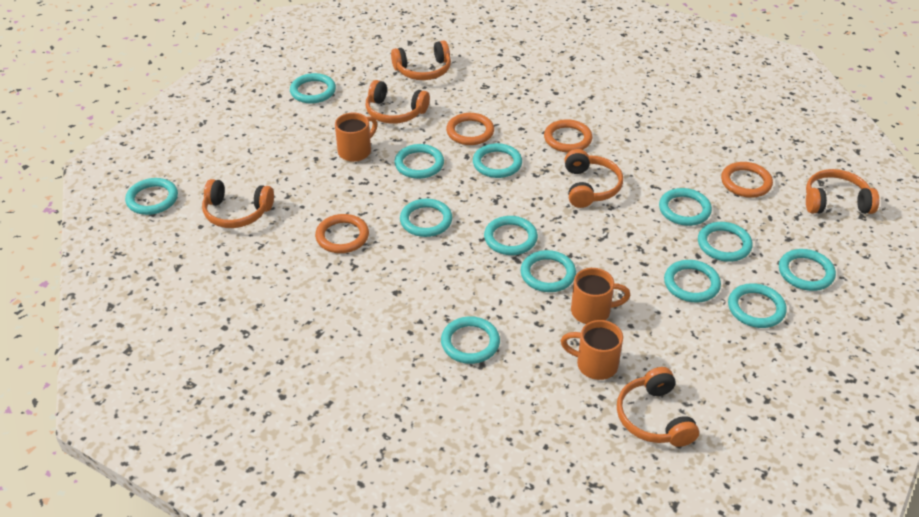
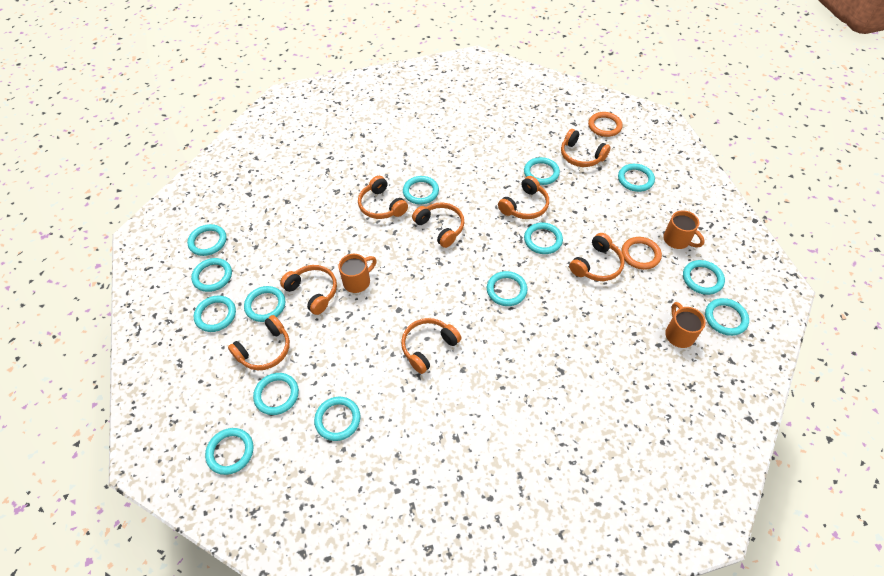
orange headphones: [202,179,274,228] [365,80,430,124] [391,40,451,80] [565,149,623,208] [617,367,699,447] [806,169,879,214] = 6 -> [228,315,290,370] [280,265,337,315] [358,176,408,219] [401,318,462,374] [412,202,465,248] [498,176,549,219] [561,129,611,167] [569,233,625,281] = 8
orange ring: [315,214,369,253] [446,113,494,145] [544,119,592,153] [721,162,773,198] = 4 -> [588,112,623,137] [622,237,662,270] = 2
turquoise ring: [125,178,178,215] [290,73,336,103] [394,144,444,179] [400,198,453,237] [441,316,500,364] [473,143,522,178] [484,216,538,255] [521,250,576,292] [659,188,712,226] [664,260,721,303] [698,222,753,262] [728,283,787,328] [779,249,836,291] = 13 -> [187,224,226,256] [191,258,232,292] [194,296,236,332] [205,428,253,475] [244,286,285,322] [253,373,299,415] [314,397,361,441] [403,176,439,204] [487,271,528,306] [524,157,560,185] [524,223,563,254] [618,164,655,192] [683,260,725,295] [705,298,749,336] = 14

